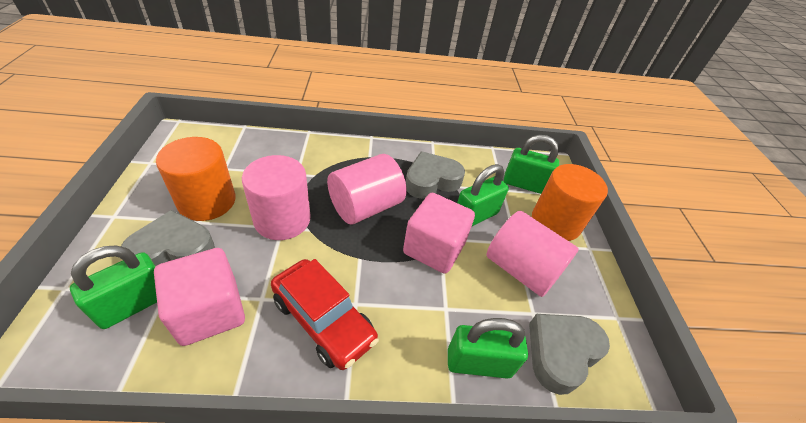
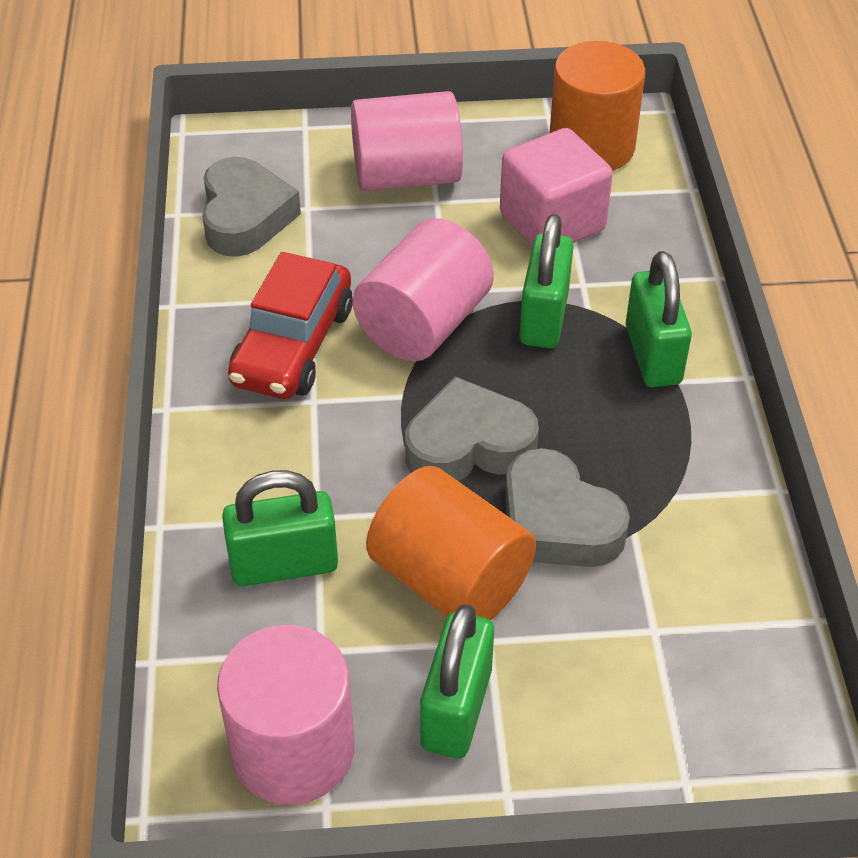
pink cube: [154,248,245,346] [403,193,475,274] = 2 -> [500,128,613,246] = 1

